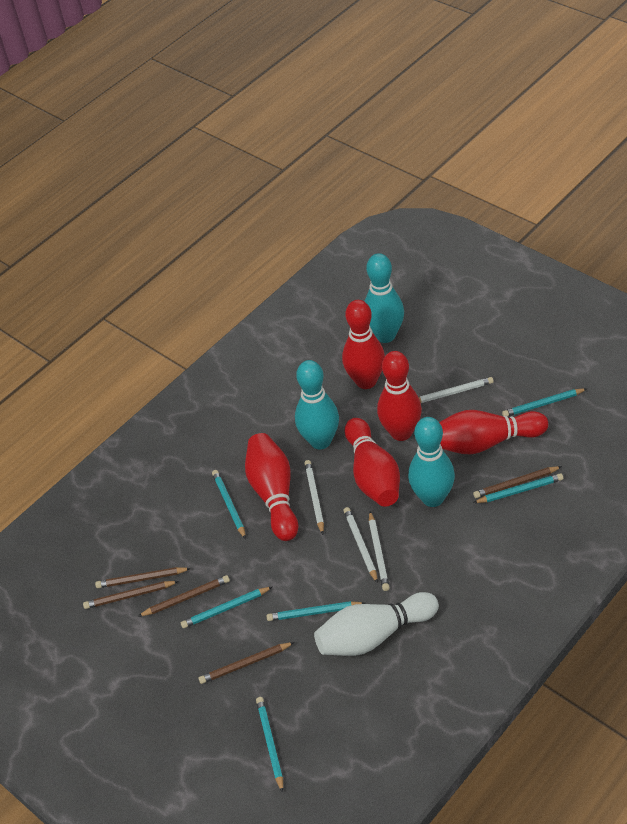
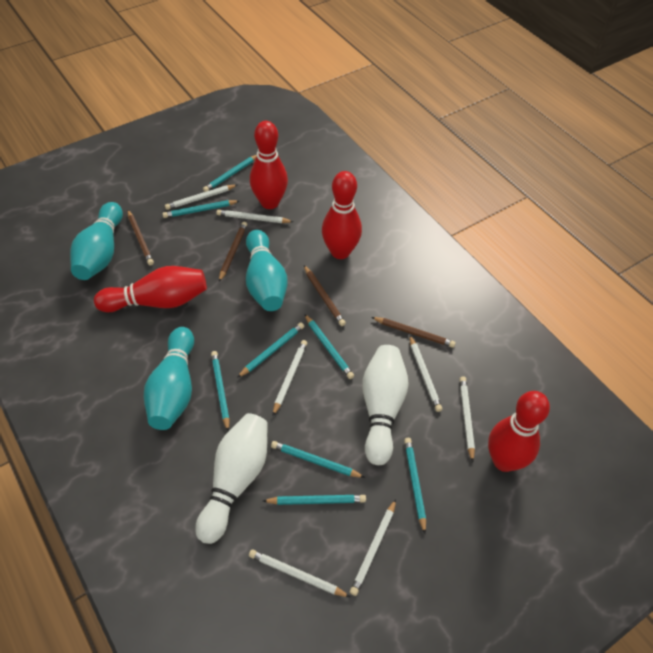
brown pencil: [83,581,179,609] [95,567,191,588] [138,575,230,617] [199,642,295,684] [473,466,562,498] = 5 -> [128,210,154,265] [219,222,247,282] [304,265,346,326] [371,317,456,348] = 4
red bowling pin: [245,433,298,541] [342,300,385,389] [344,418,400,507] [377,351,422,441] [439,410,548,454] = 5 -> [94,266,207,312] [250,121,288,209] [322,171,362,259] [488,391,550,472] = 4
turquoise pencil: [181,587,272,628] [212,470,246,539] [256,697,283,793] [267,601,365,621] [473,473,563,503] [502,388,587,417] = 6 -> [162,200,239,218] [203,155,257,192] [211,351,230,432] [237,322,304,378] [263,495,366,505] [271,441,365,478] [305,314,354,379] [404,438,426,534] = 8
white bowling pin: [314,592,439,656] = 1 -> [195,413,268,544] [362,345,409,465] = 2
white pencil: [304,460,324,535] [343,507,378,584] [369,511,390,591] [419,377,494,403] = 4 -> [165,185,237,210] [216,210,294,223] [249,549,350,597] [273,340,307,416] [350,499,396,596] [409,335,442,412] [459,376,475,462] = 7

